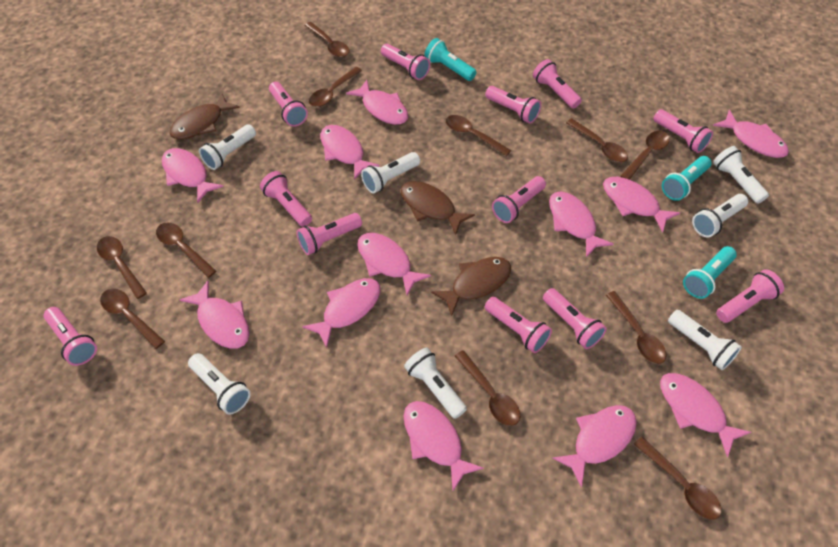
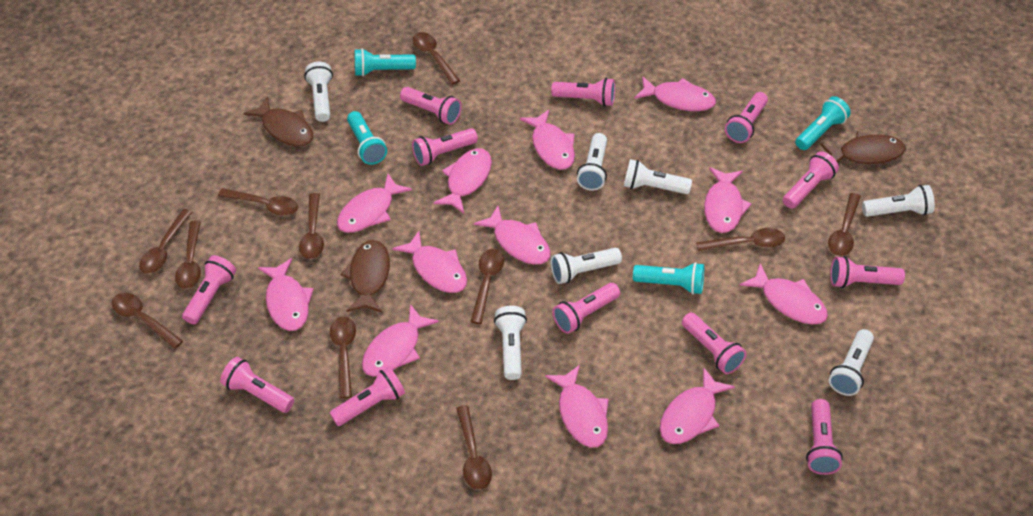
turquoise flashlight: [424,38,476,81] [662,156,712,201] [683,246,737,299] = 3 -> [347,111,387,165] [355,48,416,77] [633,262,704,294] [795,96,851,150] = 4

